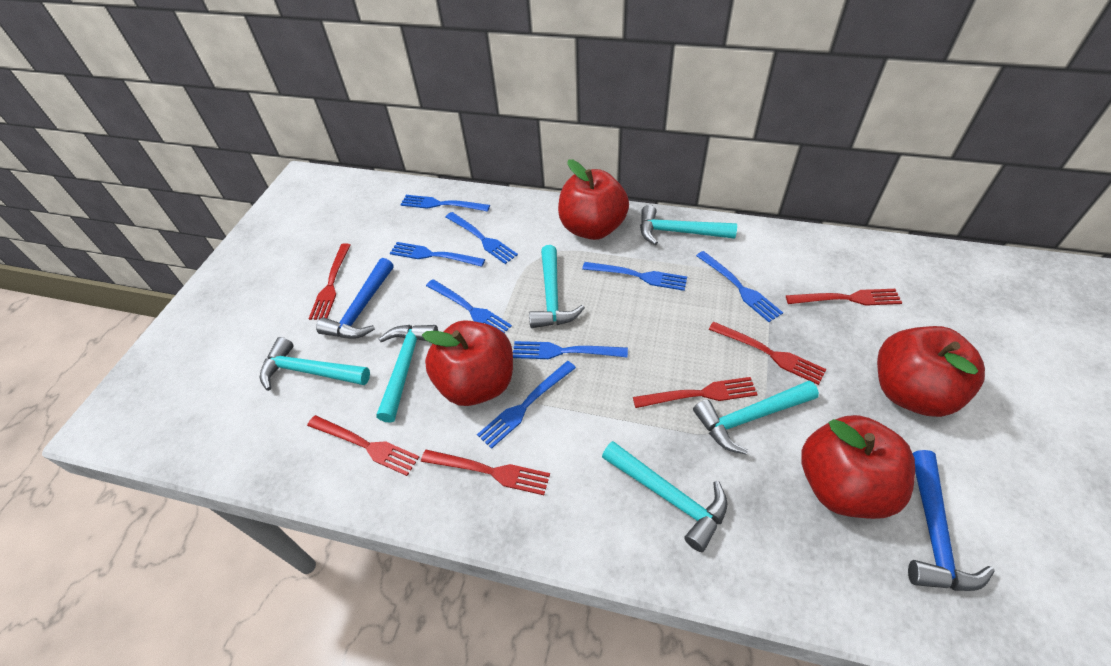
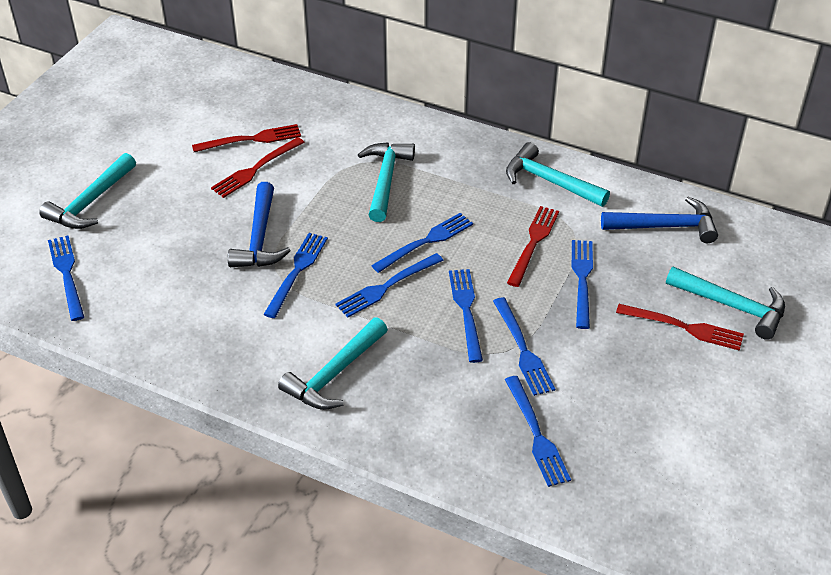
red apple: [422,320,513,406] [558,159,629,240] [801,415,915,519] [877,326,985,417] = 4 -> none = 0
red fork: [307,415,419,476] [308,243,350,320] [421,450,550,495] [633,377,758,408] [709,322,826,385] [786,289,902,306] = 6 -> [192,124,301,152] [211,137,305,198] [507,206,559,287] [616,304,744,351] = 4
turquoise hammer: [259,337,370,391] [376,325,438,422] [529,245,585,328] [602,441,728,552] [640,205,737,245] [693,381,819,455] = 6 -> [39,153,136,229] [278,317,388,410] [358,142,415,222] [506,142,610,207] [666,267,785,340] = 5

